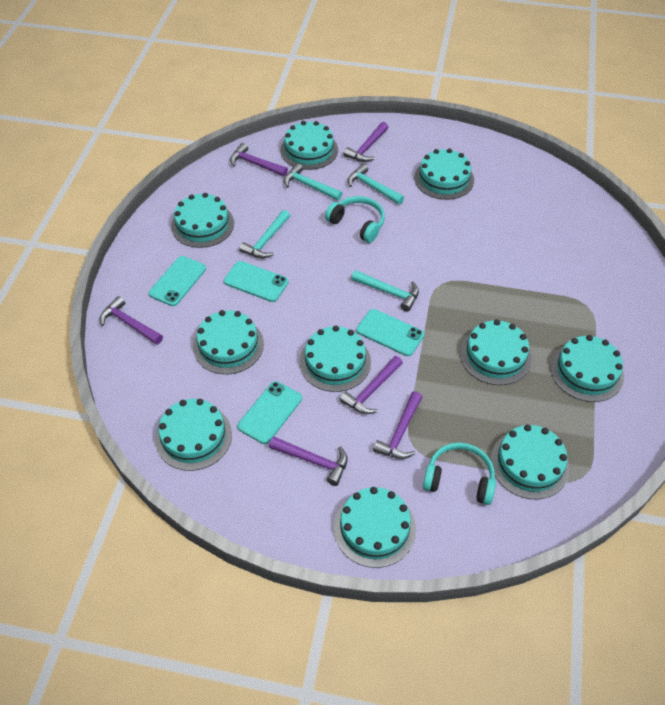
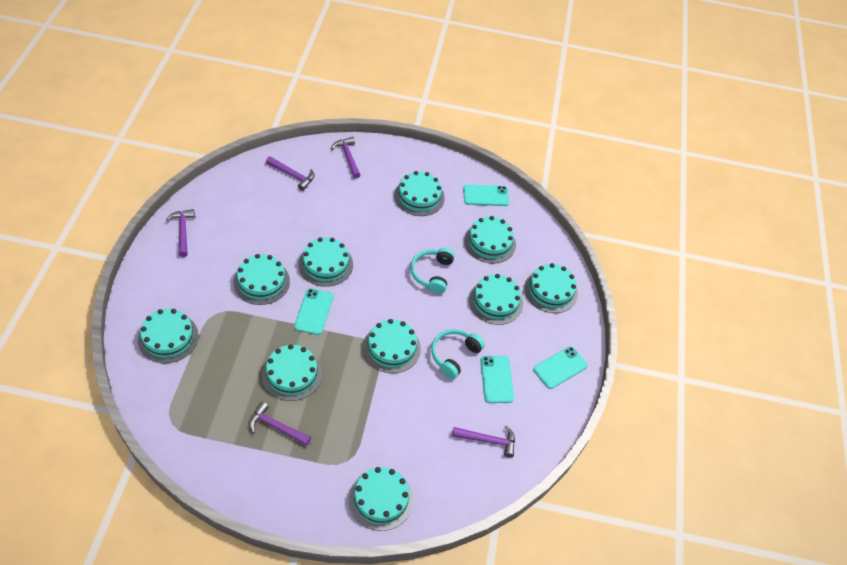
purple hammer: [100,296,163,345] [230,143,288,177] [269,436,347,486] [339,356,403,414] [344,122,388,162] [373,391,422,459] = 6 -> [166,209,195,257] [249,402,311,446] [266,156,315,191] [331,137,360,179] [452,425,515,457] = 5
turquoise hammer: [239,210,290,258] [284,163,342,200] [347,164,404,205] [351,270,419,312] = 4 -> none = 0

